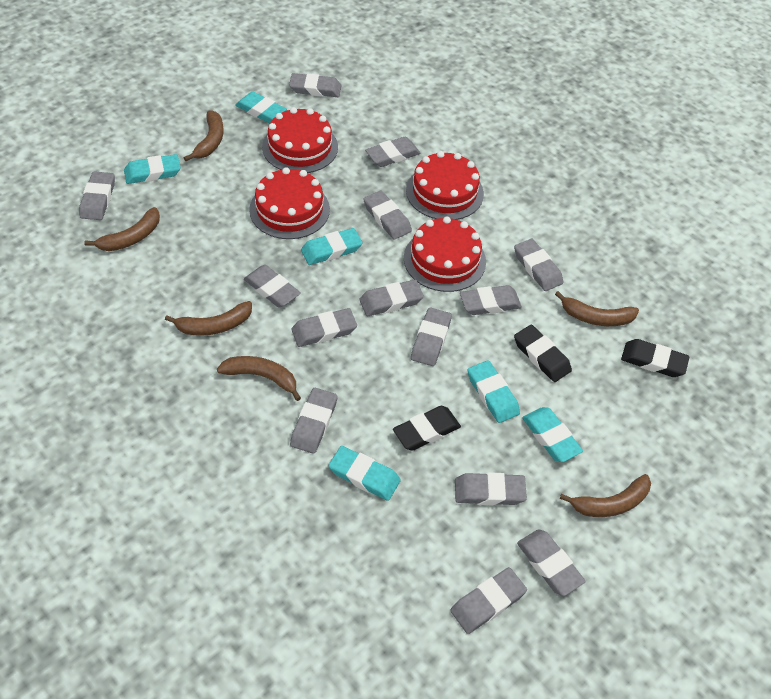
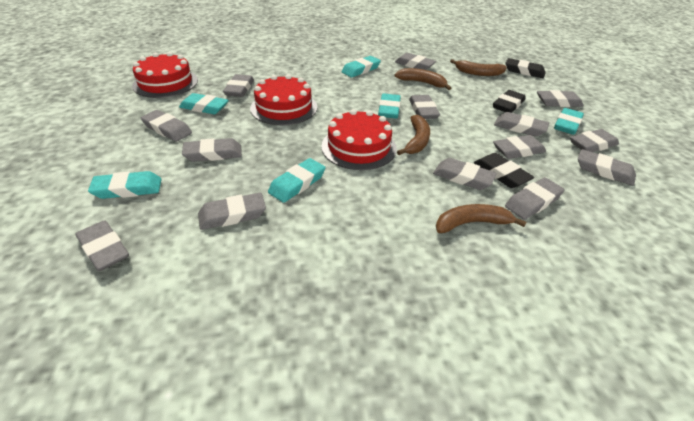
brown banana: [84,207,160,251] [165,301,252,336] [184,111,224,161] [217,356,301,401] [555,291,639,326] [560,474,651,517] = 6 -> [394,68,451,90] [397,115,430,155] [436,204,526,233] [450,59,507,76] = 4
red cake: [249,167,330,239] [262,107,338,173] [404,216,486,292] [406,151,484,220] = 4 -> [132,52,198,98] [250,74,317,125] [321,109,397,170] = 3

